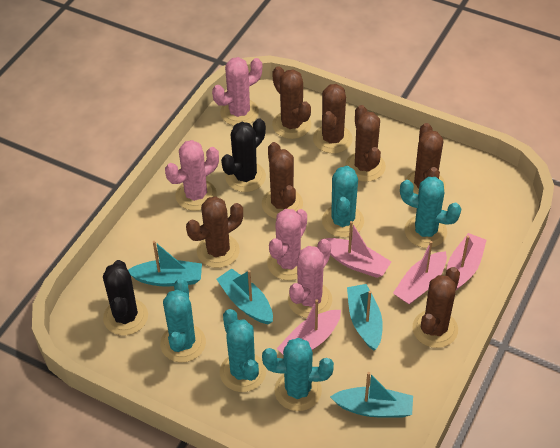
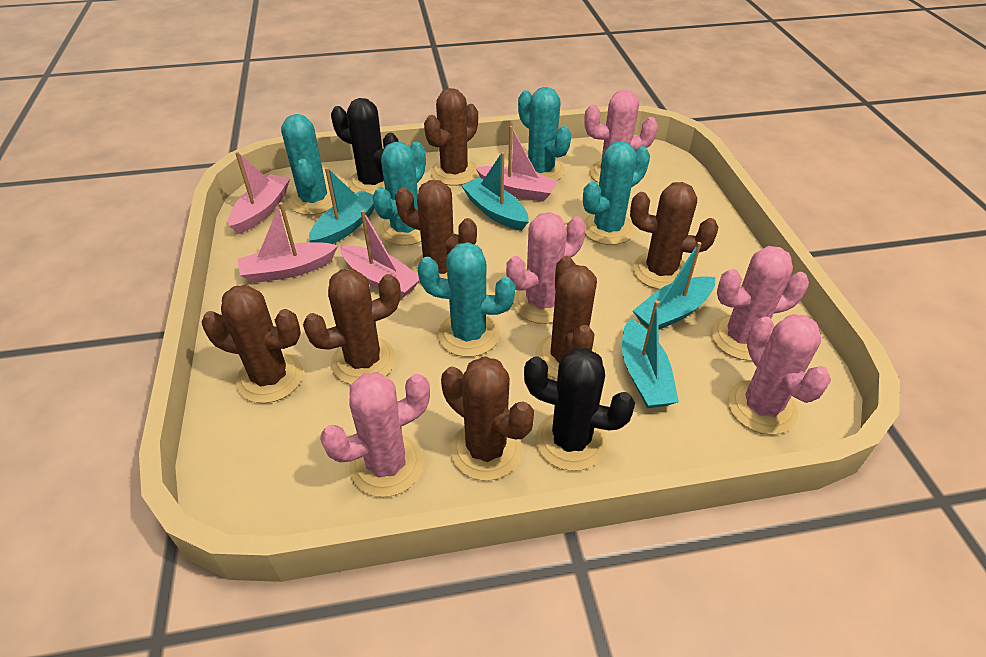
pink cactus: [165,140,219,211] [212,57,262,126] [267,209,307,281] [288,239,332,318] = 4 -> [320,372,430,497] [506,212,586,324] [584,90,658,183] [711,246,809,361] [728,314,831,435] = 5

